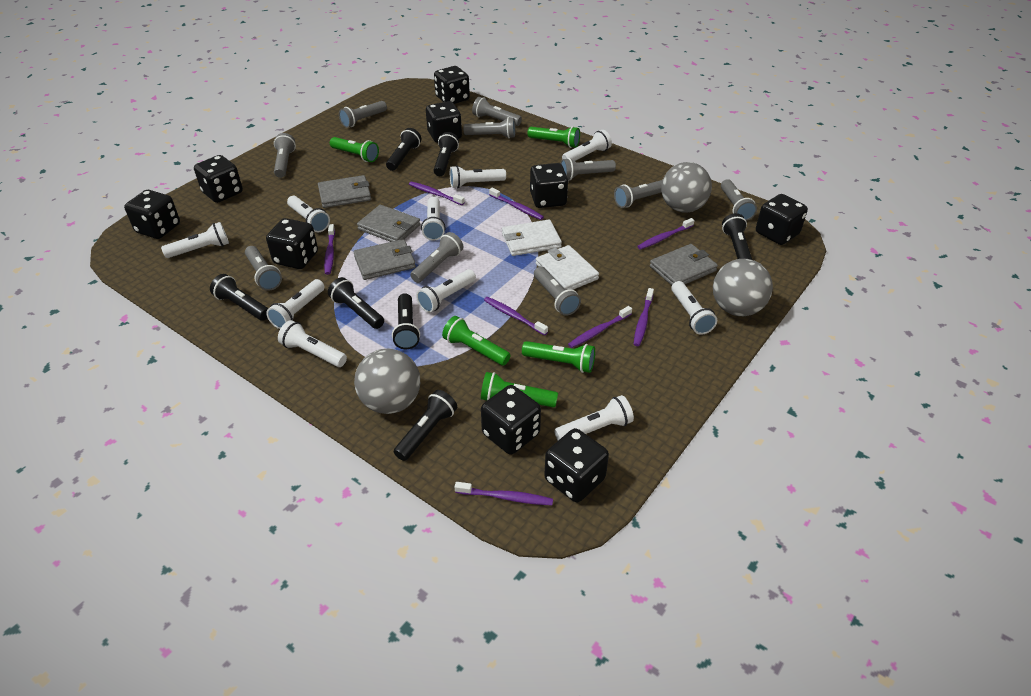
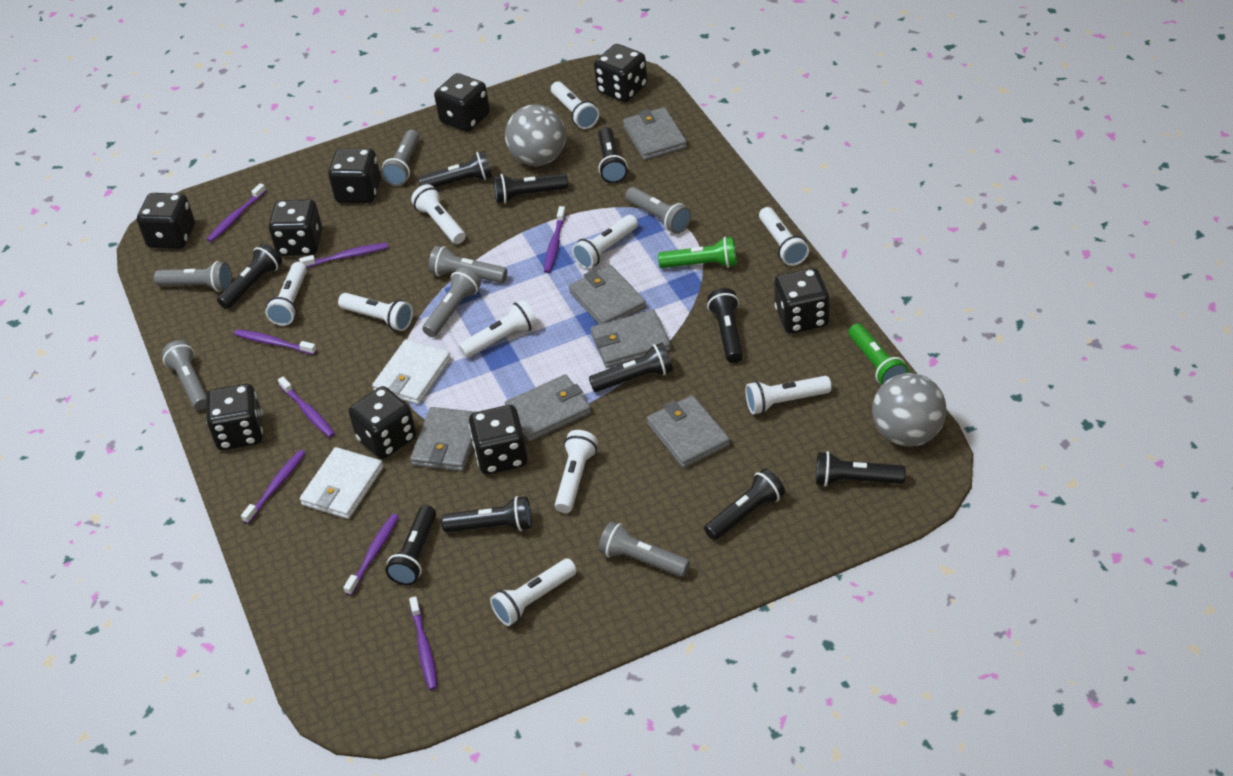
black flashlight: [210,274,269,321] [328,277,384,329] [386,128,421,171] [392,293,420,349] [394,390,457,461] [434,132,459,176] [722,213,752,260] = 7 -> [217,243,282,309] [385,505,436,585] [418,151,492,188] [441,496,532,532] [493,174,568,203] [589,343,673,392] [598,127,628,183] [704,468,785,540] [707,288,743,363] [816,451,905,487] = 10
green flashlight: [330,137,379,162] [442,316,511,366] [481,372,558,407] [522,341,595,373] [527,126,580,148] = 5 -> [658,237,737,268] [848,323,908,385] = 2
grey ball: [354,349,420,414] [661,162,712,213] [713,259,773,316] = 3 -> [505,105,566,166] [872,373,947,447] = 2
grey flashlight: [245,246,282,291] [274,133,296,178] [339,101,387,128] [410,232,463,283] [463,117,515,139] [472,97,522,126] [534,267,581,316] [560,158,616,180] [614,180,662,208] [721,179,757,221] = 10 -> [154,261,232,292] [161,340,207,410] [381,130,420,186] [422,267,481,337] [429,246,507,283] [599,521,690,577] [625,187,691,234] = 7
grey wallet: [318,175,371,208] [354,239,416,280] [357,205,420,242] [650,244,718,285] = 4 -> [410,407,474,471] [505,374,591,441] [569,265,646,324] [591,310,671,368] [623,107,687,160] [647,395,730,468] = 6

